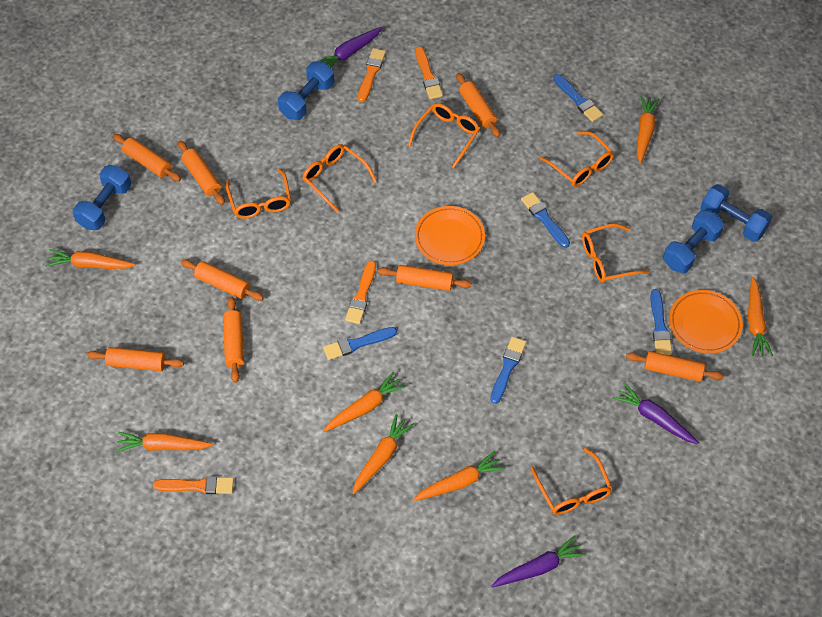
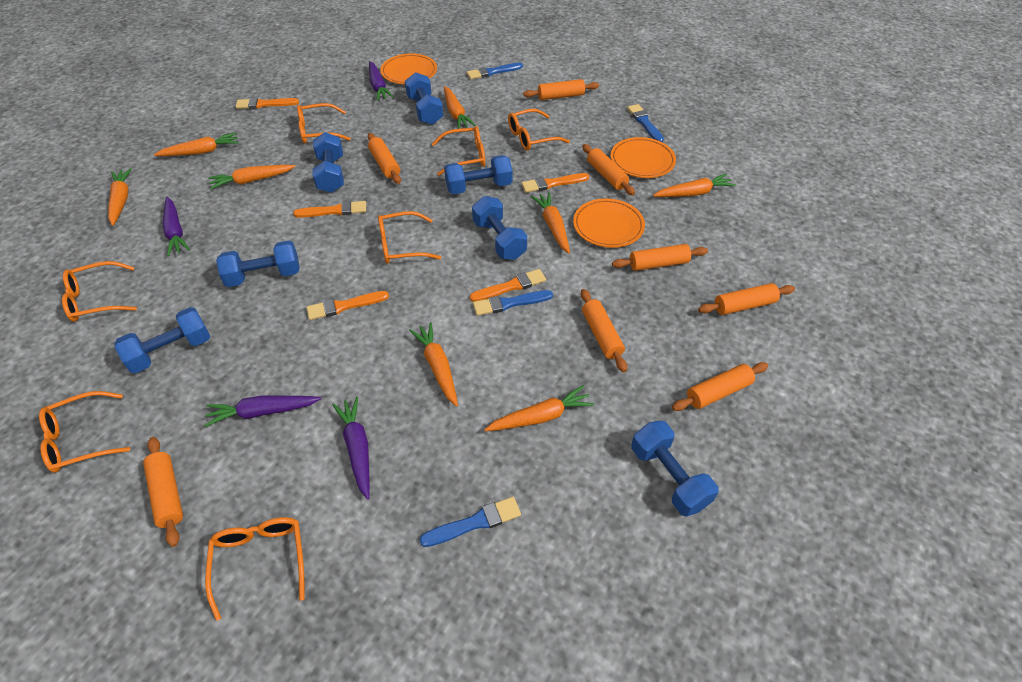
blue brush: [323,327,397,360] [490,337,526,404] [521,192,570,248] [553,74,603,122] [650,289,672,355] = 5 -> [419,497,521,547] [467,63,523,79] [473,290,553,316] [627,104,664,142] = 4
blue dumbbell: [73,165,131,230] [278,61,334,120] [663,210,724,273] [700,184,772,242] = 4 -> [114,307,210,373] [216,241,300,287] [312,132,344,193] [405,72,443,125] [444,155,513,194] [472,196,527,260] [631,420,719,517] = 7
orange brush: [153,476,234,494] [345,260,376,324] [358,48,386,102] [415,47,443,99] = 4 -> [235,98,299,109] [293,201,366,218] [306,291,389,320] [470,269,546,302] [521,173,589,193] = 5
orange carrot: [46,249,136,269] [116,432,213,452] [323,372,406,432] [352,414,415,495] [413,451,505,501] [637,95,660,164] [748,277,773,357] = 7 -> [108,168,132,226] [154,133,239,156] [208,165,296,190] [409,322,458,407] [444,86,475,129] [484,385,595,431] [531,192,570,254] [653,174,736,197] = 8
orange glasses: [226,169,291,219] [302,144,377,213] [408,103,480,168] [531,448,612,515] [539,131,614,187] [582,223,650,283] = 6 -> [39,391,130,473] [62,261,137,322] [205,517,305,621] [297,103,351,143] [378,211,441,264] [432,126,485,176] [508,109,570,151] = 7
orange plate: [415,206,485,265] [669,290,743,354] = 2 -> [380,53,437,84] [573,198,645,248] [611,137,676,178] = 3
purple carrot: [317,27,383,68] [491,535,586,587] [613,383,699,444] = 3 -> [163,197,190,256] [204,395,321,427] [332,397,370,500] [369,61,394,101] = 4

